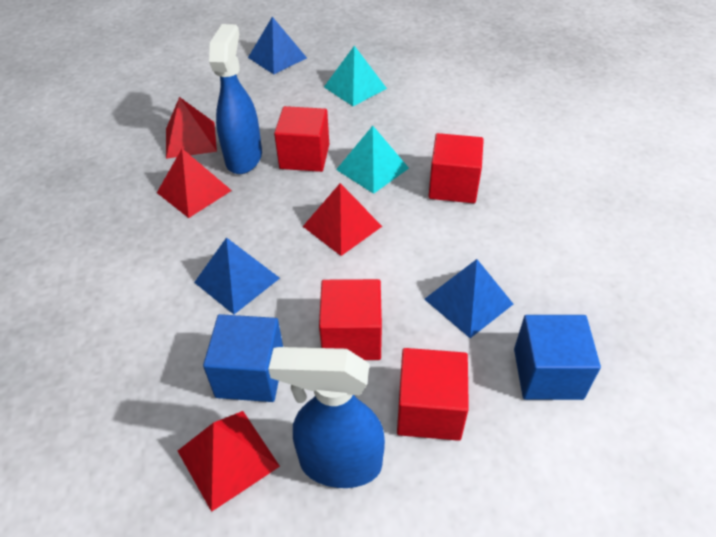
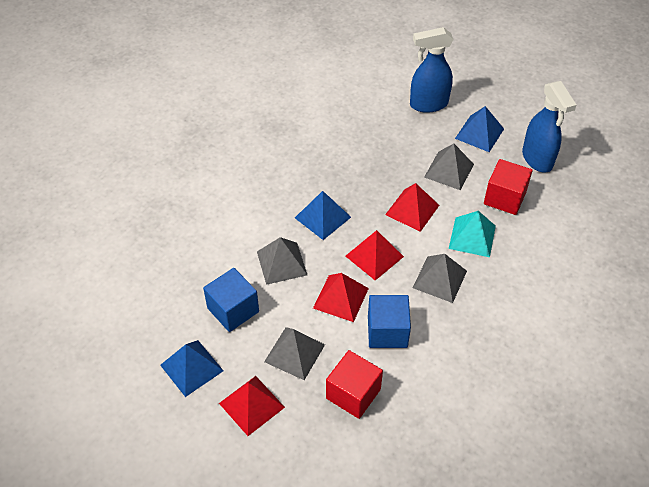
grey pyramid: none = 0 -> [257,237,307,285] [264,327,325,380] [413,254,467,303] [424,144,474,190] = 4
red cube: [274,106,329,172] [319,279,382,360] [397,348,469,441] [428,133,484,203] = 4 -> [326,350,383,419] [484,159,533,215] = 2
turquoise pyramid: [324,46,387,106] [336,126,409,194] = 2 -> [449,211,496,257] = 1

